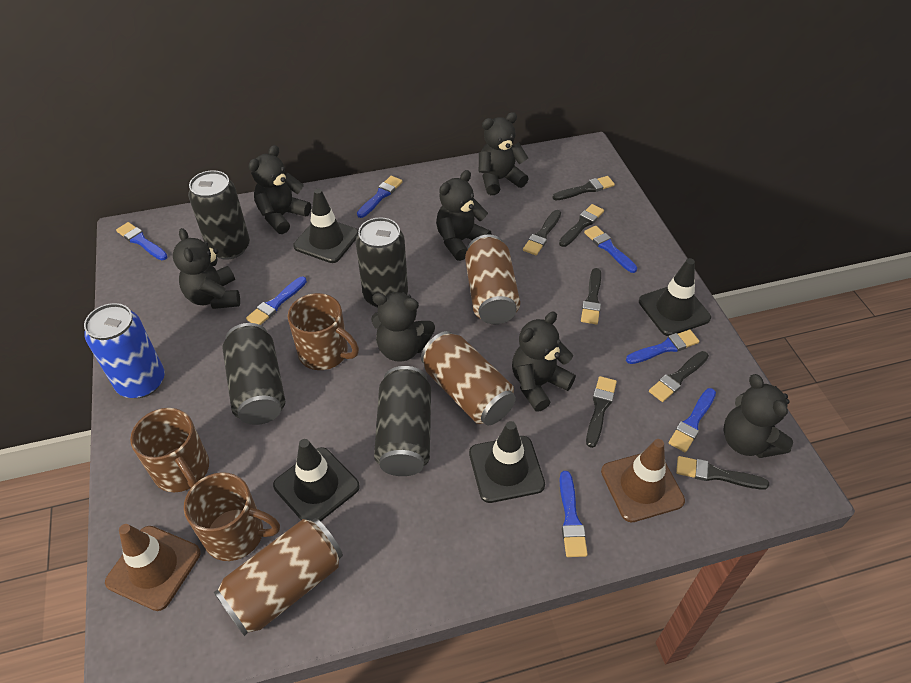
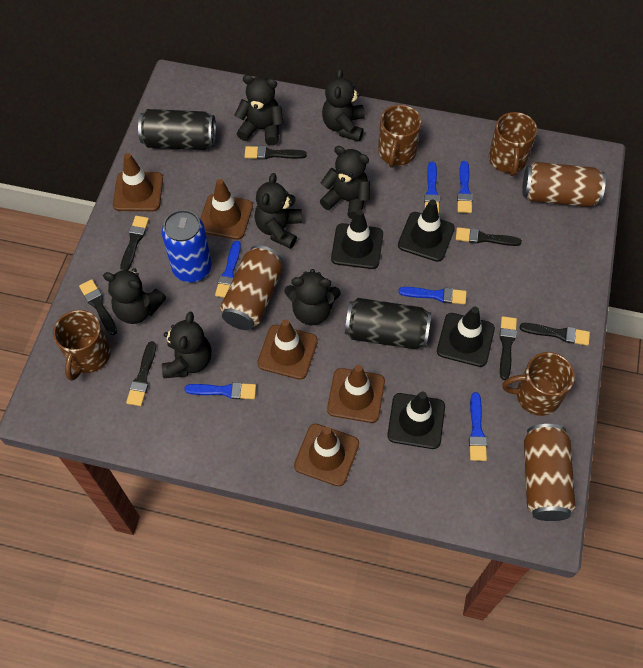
black can: [188,170,250,260] [223,323,285,425] [356,217,408,308] [374,366,431,476] = 4 -> [138,109,216,150] [345,298,431,349] = 2
blue brush: [116,222,168,260] [246,277,307,325] [357,176,403,218] [559,471,588,557] [584,226,637,273] [626,330,700,364] [669,388,716,452] = 7 -> [184,382,256,399] [215,241,241,298] [399,287,467,305] [424,162,440,213] [457,161,472,213] [469,392,487,461] = 6
brown mug: [130,408,209,492] [184,472,280,561] [288,293,359,370] = 3 -> [53,310,111,381] [378,105,422,168] [489,112,537,176] [502,352,575,416] = 4
brown traffic cone: [105,524,201,611] [601,439,685,522] = 2 -> [113,153,163,211] [200,179,253,240] [257,319,318,380] [294,424,359,486] [327,365,385,423] = 5

